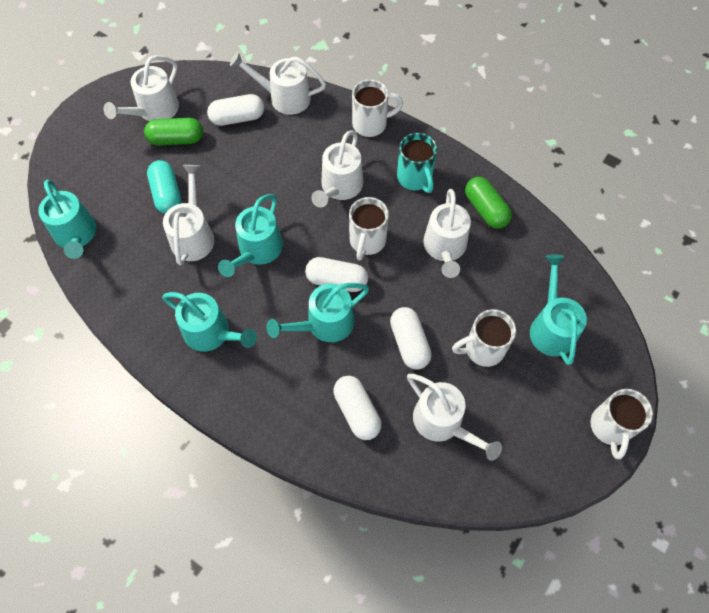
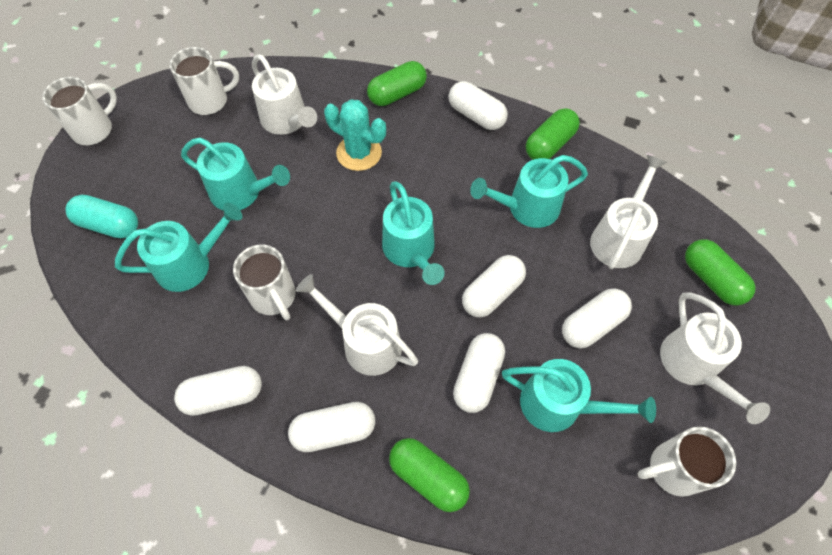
green capsule: [144,118,203,145] [465,177,512,229] = 2 -> [367,61,427,106] [389,438,470,512] [526,108,580,160] [685,239,756,306] = 4
turquoise cactus: none = 0 -> [324,99,386,171] = 1
turquoise mug: [397,133,437,193] = 1 -> none = 0
white capsule: [207,94,264,126] [305,257,368,292] [333,376,381,440] [390,307,431,370] = 4 -> [174,366,262,416] [288,402,375,452] [448,81,508,130] [453,333,505,413] [462,255,526,317] [562,288,632,348] = 6
white watering can: [104,55,179,121] [163,165,214,265] [230,52,326,115] [311,130,363,208] [407,374,502,461] [423,189,471,278] = 6 -> [252,54,317,135] [296,274,418,376] [590,155,667,269] [660,293,770,424] = 4

